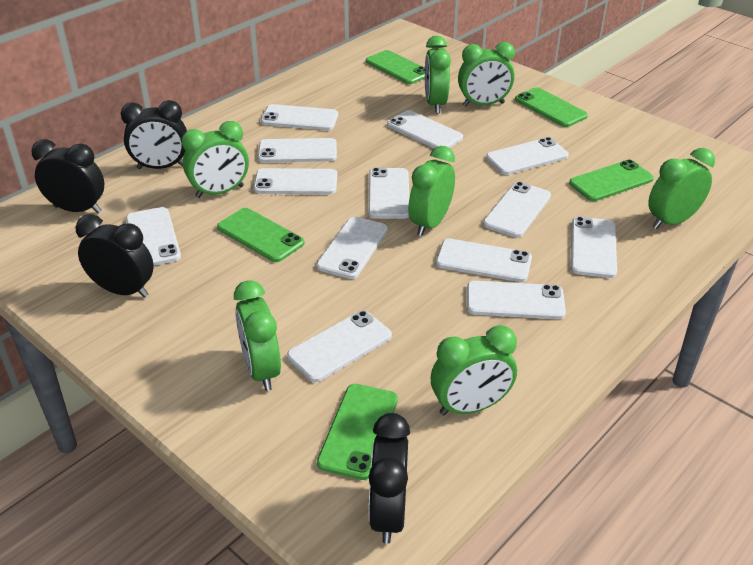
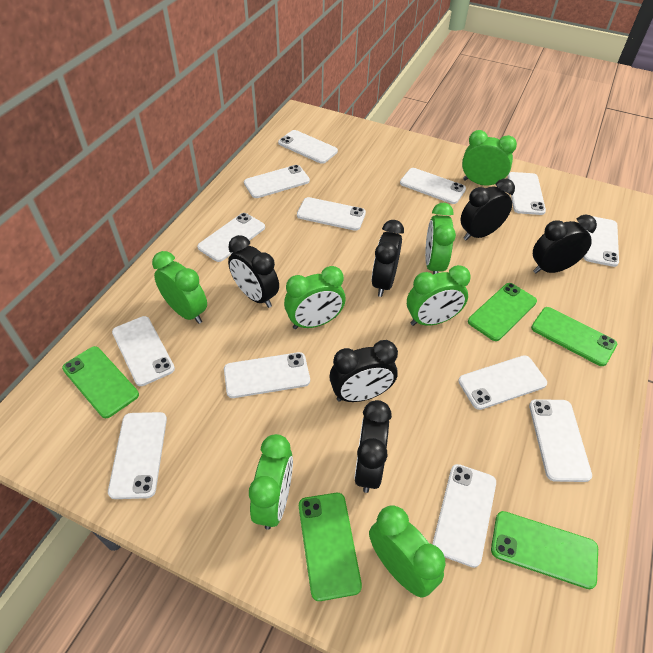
black clock: [31,139,104,213] [75,214,154,298] [121,100,187,169] [369,413,410,544] = 4 -> [228,235,279,308] [329,340,398,402] [354,400,392,493] [372,220,404,297] [461,179,515,241] [533,215,597,273] = 6

